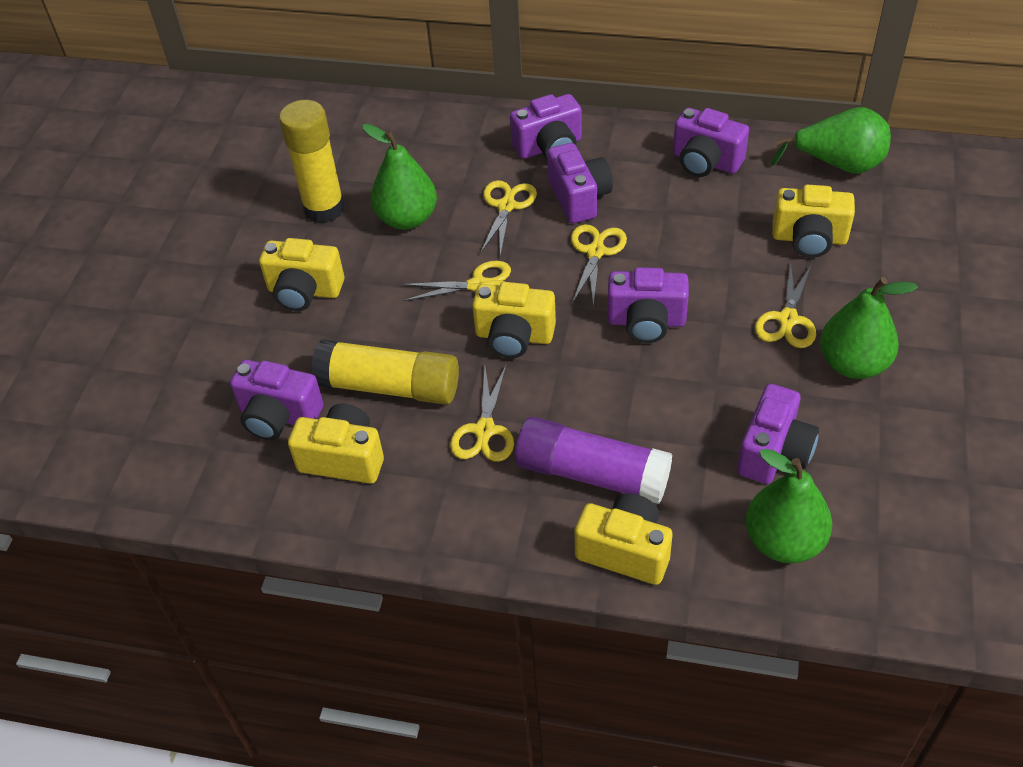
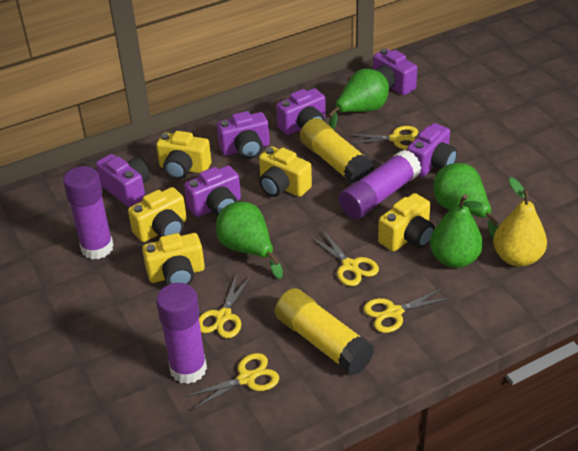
purple glue stick: [515,417,672,504] = 1 -> [63,166,114,260] [156,283,207,384] [339,150,421,219] = 3
yellow pear: none = 0 -> [493,177,547,267] = 1

